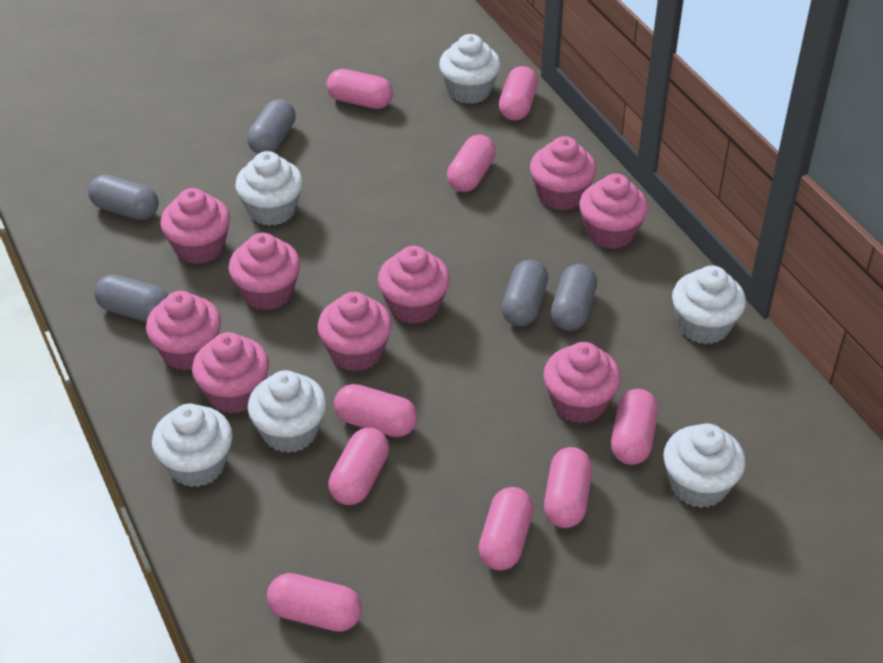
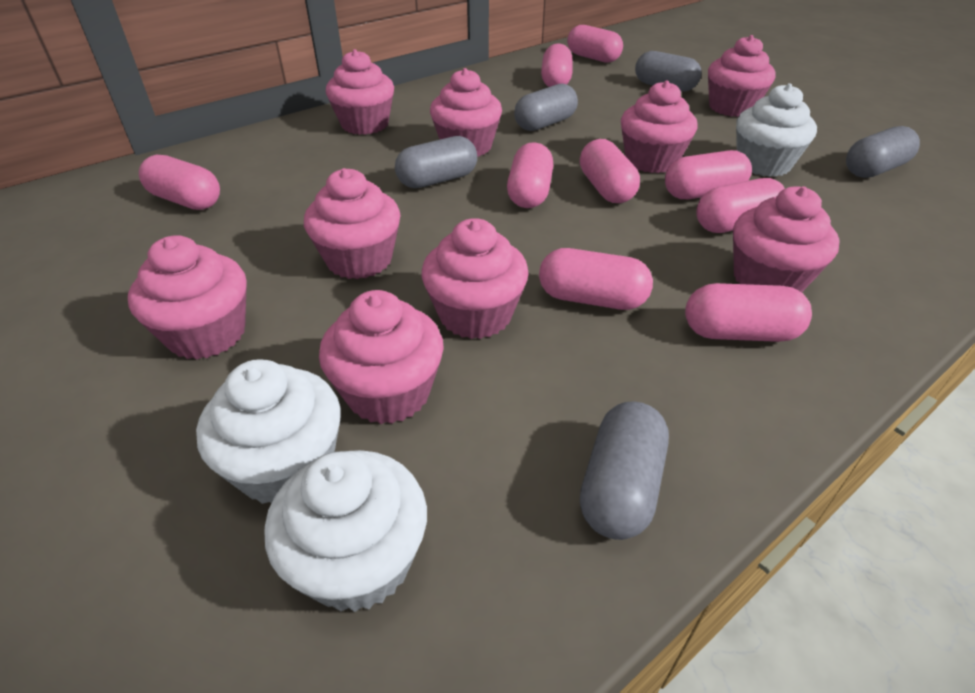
white cupcake: [152,404,233,487] [235,151,303,226] [248,370,326,453] [439,34,501,104] [663,424,746,508] [672,265,746,344] = 6 -> [196,359,341,504] [264,450,427,612] [736,83,817,177] = 3

